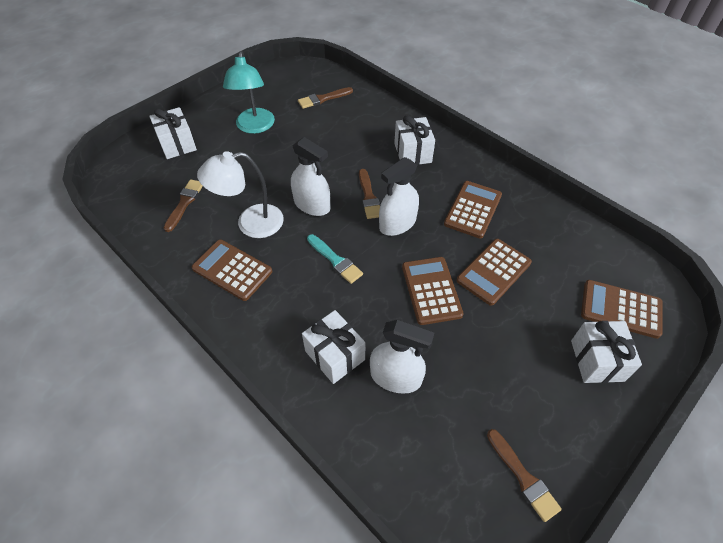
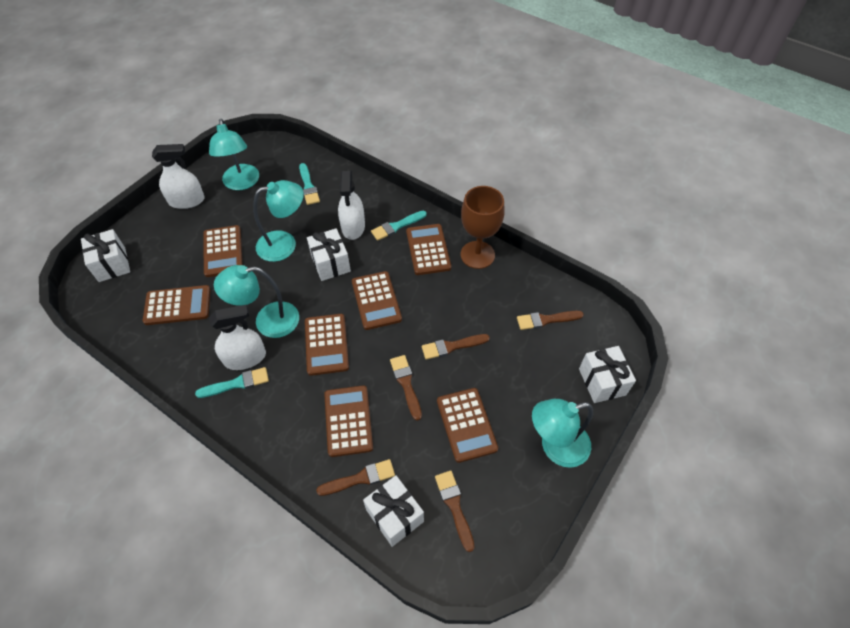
brown brush: [164,179,203,232] [298,87,353,109] [359,169,380,219] [487,429,562,522] = 4 -> [316,459,395,496] [390,355,422,421] [422,334,490,360] [435,471,475,552] [517,311,584,330] = 5
brown calculator: [192,240,272,301] [402,257,464,325] [444,181,502,239] [456,239,532,306] [581,280,663,339] = 5 -> [142,285,211,325] [203,225,243,277] [305,314,349,376] [324,385,373,457] [352,271,402,330] [406,224,451,275] [437,388,498,463] = 7
brown goblet: none = 0 -> [461,186,505,269] = 1
turquoise brush: [307,234,363,284] = 1 -> [195,367,269,398] [299,163,320,205] [371,211,427,241] = 3
turquoise lamp: [223,51,275,134] = 1 -> [209,119,259,190] [214,265,299,338] [253,180,304,262] [532,399,593,468] = 4
white lamp: [197,151,284,238] = 1 -> none = 0

